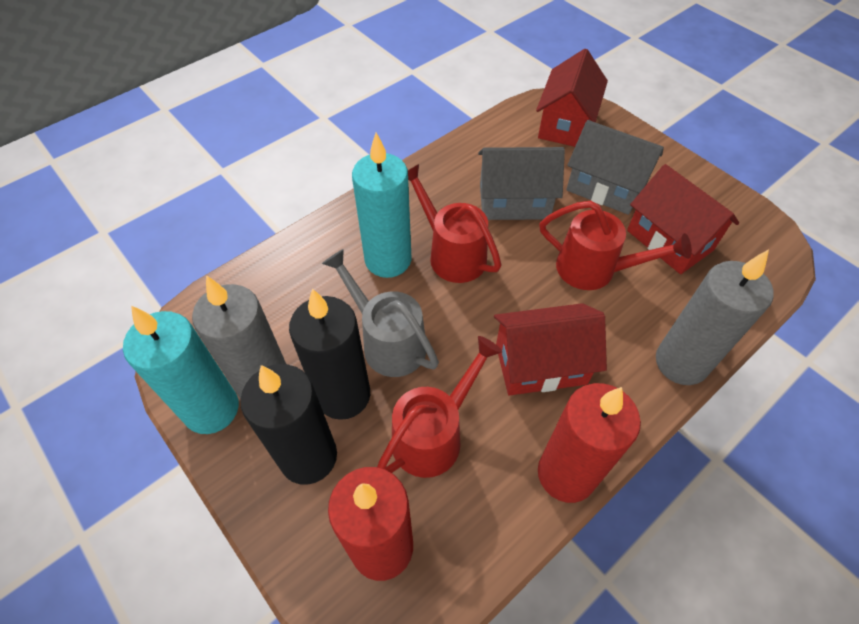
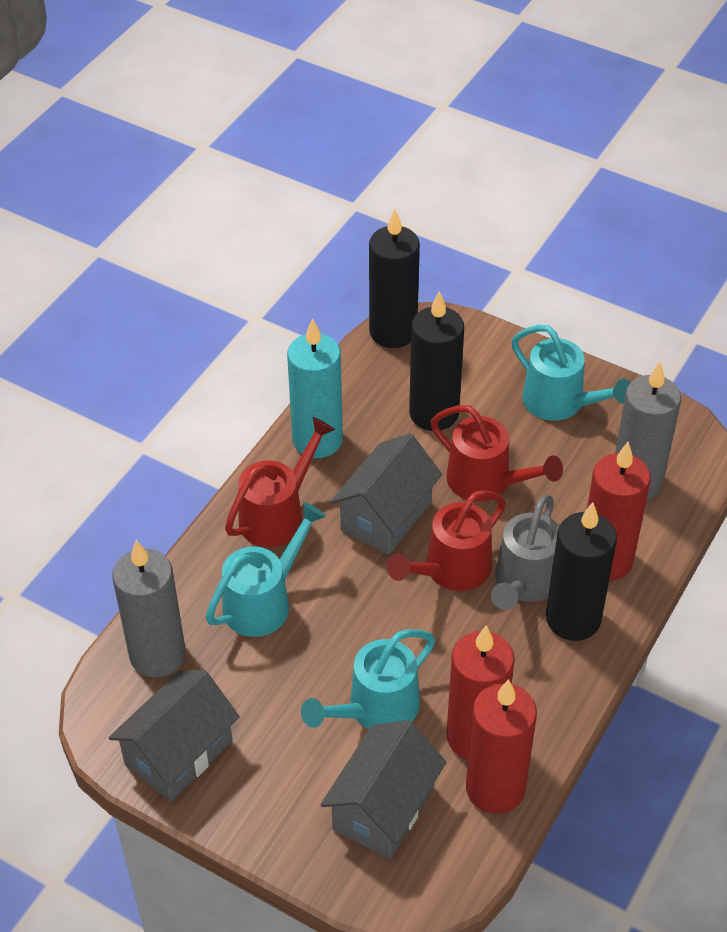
black candle: [240,364,337,485] [289,289,370,420] = 2 -> [369,209,420,348] [409,291,464,431] [546,502,617,641] = 3
grey house: [478,147,565,220] [566,120,664,215] = 2 -> [108,670,240,802] [320,720,446,859] [330,433,442,555] = 3
red candle: [328,467,413,581] [538,383,641,503] = 2 -> [447,626,515,760] [466,679,537,814] [587,442,651,581] = 3
red house: [494,303,607,396] [536,49,608,147] [627,164,739,274] = 3 -> none = 0
turquoise candle: [123,306,239,434] [352,133,412,278] = 2 -> [287,318,343,458] = 1
turquoise watering can: none = 0 -> [206,502,326,637] [301,629,435,729] [511,325,630,421] = 3

